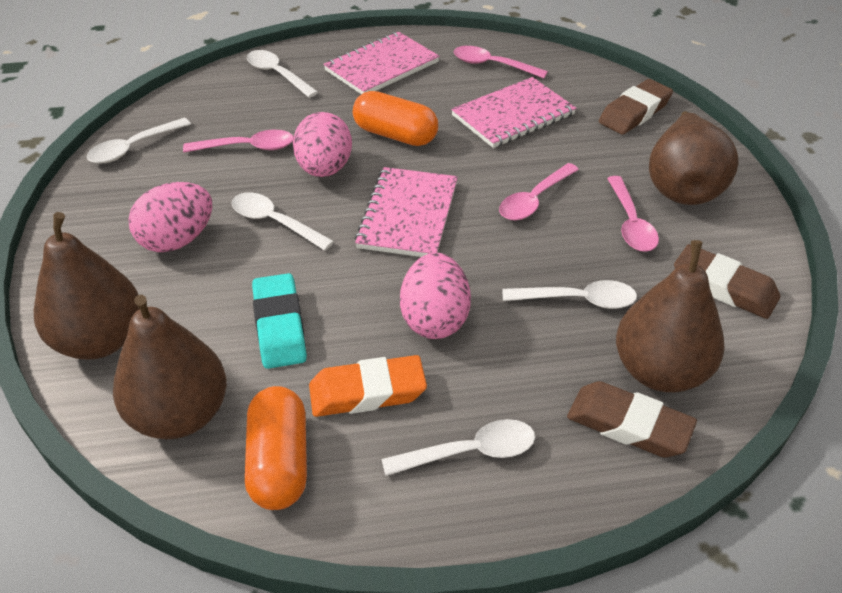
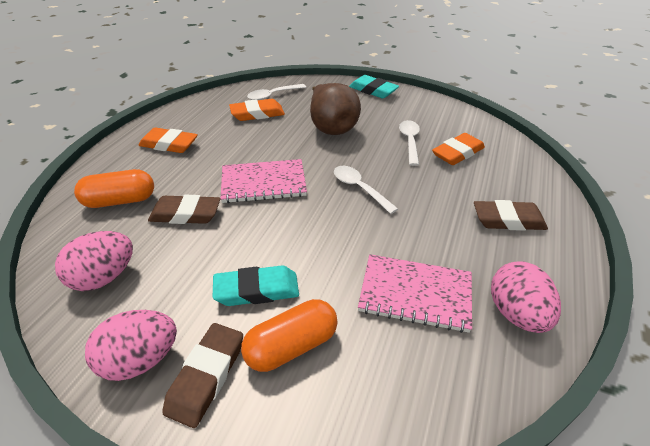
brown pear: [34,212,140,360] [113,295,227,439] [616,240,725,392] [649,111,739,205] = 4 -> [310,83,361,135] = 1
orange eraser: [309,355,427,417] = 1 -> [138,128,198,153] [229,99,285,121] [432,133,485,165] = 3
pink notebook: [324,32,440,94] [354,167,458,257] [451,77,576,148] = 3 -> [220,159,307,203] [358,254,472,333] = 2
pink spoon: [183,130,294,153] [454,46,548,78] [499,163,579,220] [607,176,659,252] = 4 -> none = 0
turquoise eraser: [252,273,307,369] = 1 -> [213,265,299,306] [349,75,399,98] = 2
white spoon: [87,118,191,164] [231,192,334,251] [247,50,318,98] [382,419,535,476] [503,280,637,309] = 5 -> [247,84,306,100] [334,166,398,214] [399,120,420,166] = 3

